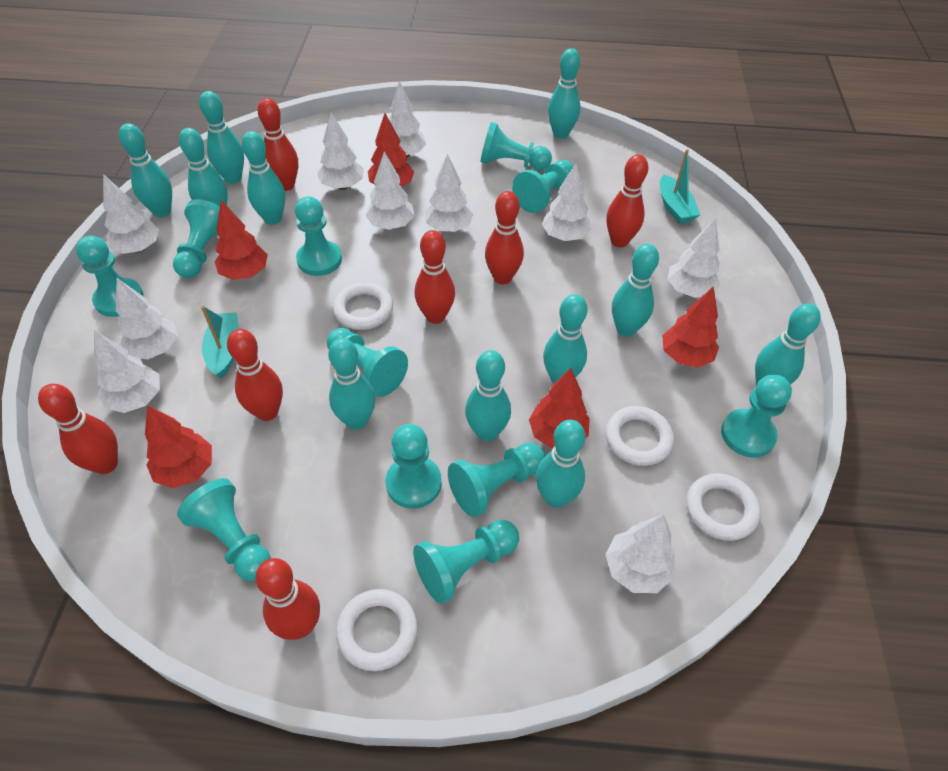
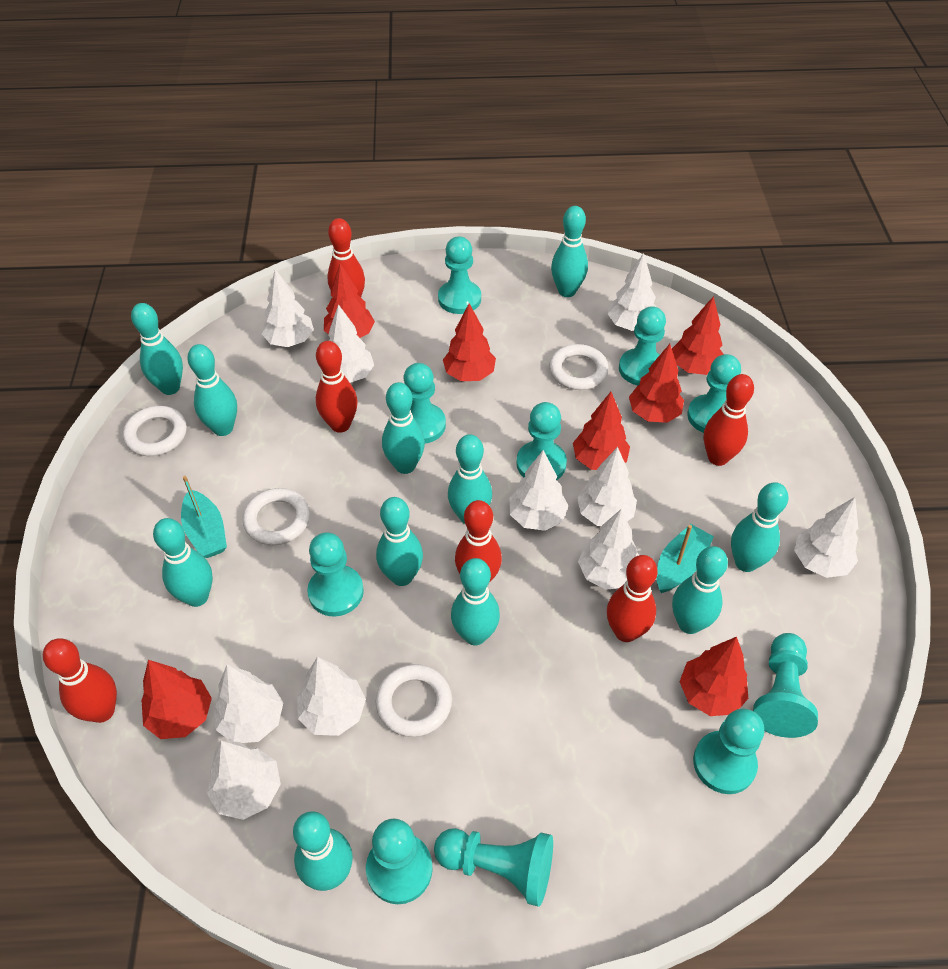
red bowling pin: [38,384,118,474] [227,329,283,421] [255,558,320,640] [258,98,298,191] [414,230,455,324] [485,191,524,284] [606,155,648,247] = 7 -> [43,638,117,723] [316,341,358,433] [327,218,365,297] [455,500,502,583] [607,555,658,642] [704,374,754,466] = 6
red tree: [145,405,212,488] [215,200,268,280] [368,113,414,187] [529,368,590,449] [662,286,719,368] = 5 -> [141,660,212,739] [324,264,375,338] [443,303,496,381] [573,392,630,470] [629,344,684,423] [672,296,724,375] [680,637,748,716] = 7
turquoise pawn: [76,235,143,317] [173,199,220,278] [177,478,271,581] [295,196,342,276] [327,328,408,397] [386,424,442,509] [413,520,519,604] [448,443,545,517] [481,122,552,170] [512,160,574,213] [721,374,792,458] = 11 -> [307,532,364,617] [366,819,433,904] [403,363,446,444] [434,828,553,907] [438,236,481,314] [516,402,567,480] [619,306,666,385] [687,354,741,433] [693,709,764,794] [753,633,818,738] = 10

